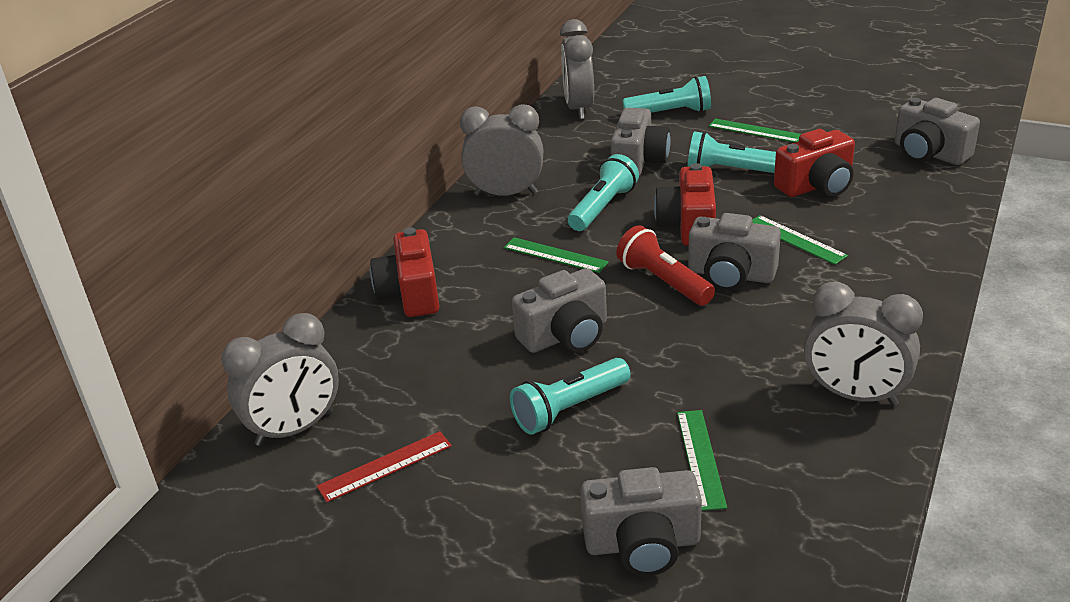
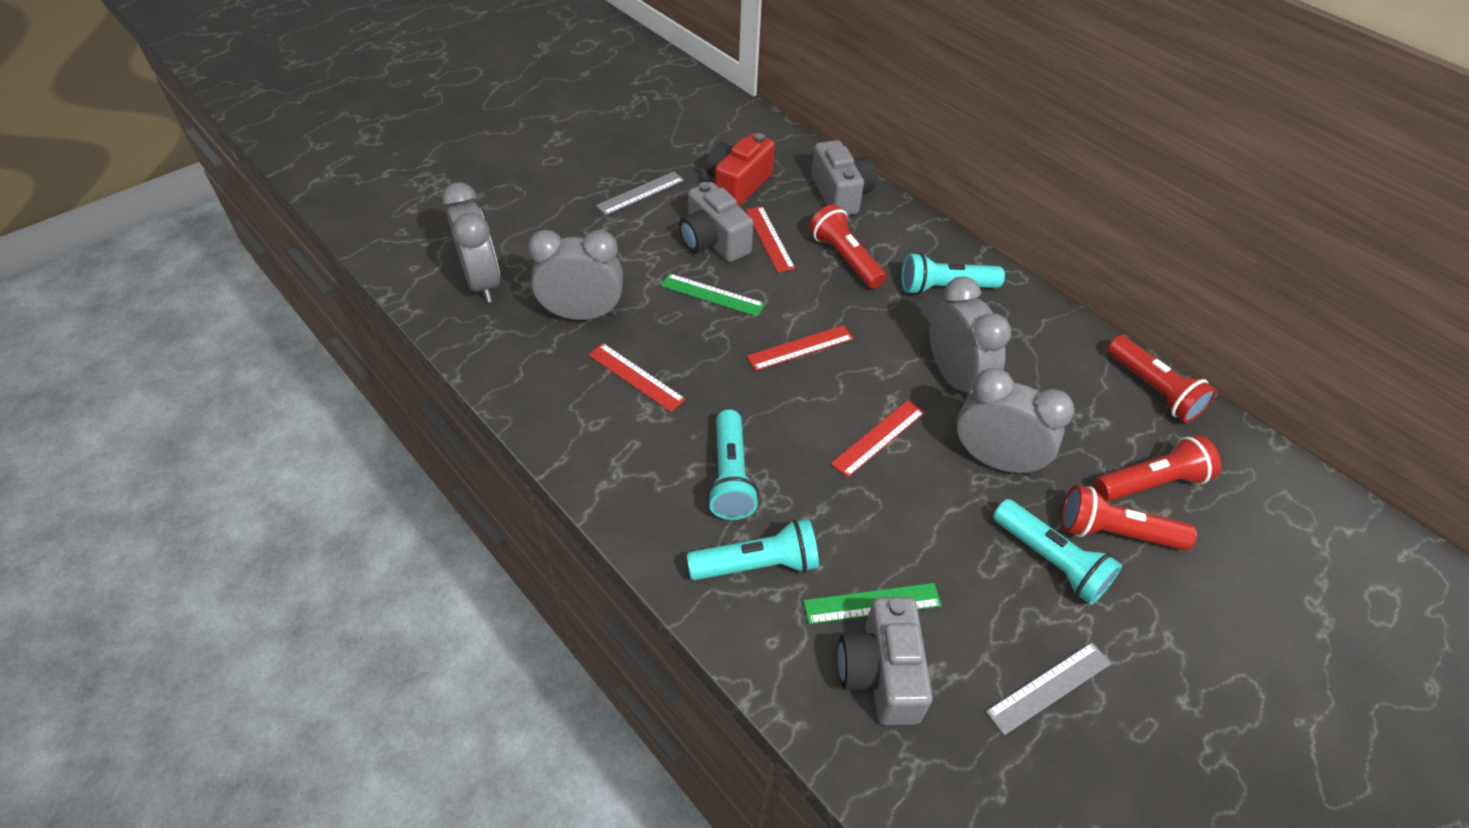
green ruler: [504,237,609,273] [677,410,727,511] [709,118,801,143] [752,215,848,265] = 4 -> [661,273,765,317] [804,583,942,624] = 2
grey camera: [512,268,607,353] [581,467,702,576] [611,108,671,177] [688,213,781,291] [895,98,980,165] = 5 -> [679,182,754,262] [811,140,876,215] [838,597,933,725] = 3
grey ruler: none = 0 -> [596,172,684,215] [986,642,1111,735] = 2
red camera: [370,228,439,317] [654,163,716,246] [774,129,855,197] = 3 -> [706,133,775,207] = 1
red flashlight: [616,225,715,306] = 1 -> [809,204,886,289] [1061,485,1197,550] [1094,435,1221,501] [1107,335,1217,423] = 4
red ruler: [317,431,452,502] = 1 -> [588,343,686,412] [746,206,795,273] [747,325,854,371] [831,400,925,477] = 4

